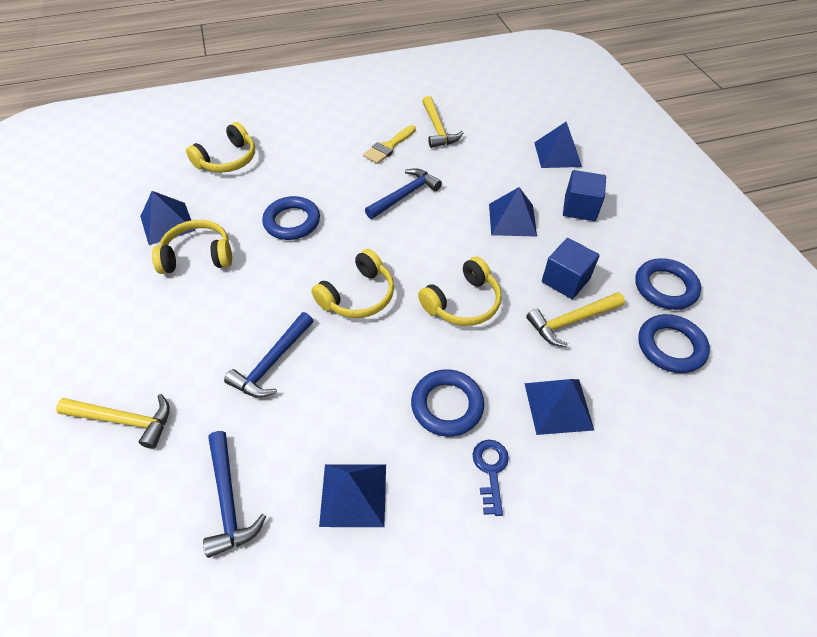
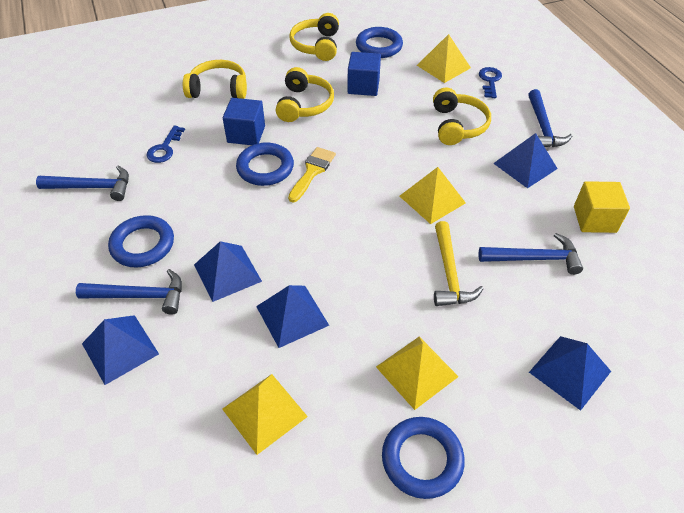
blue hammer: [203,431,266,558] [224,312,314,398] [365,168,442,219] = 3 -> [36,165,129,201] [76,269,182,315] [479,233,583,275] [528,89,572,147] = 4
blue key: [473,440,509,516] = 1 -> [146,126,185,163] [479,67,502,98] = 2
yellow cube: none = 0 -> [574,181,630,233] = 1
yellow hammer: [56,394,170,449] [422,96,464,148] [526,292,625,347] = 3 -> [434,221,483,306] = 1
yellow pyramid: none = 0 -> [222,374,308,455] [376,337,459,410] [400,167,466,224] [417,34,471,83] = 4

